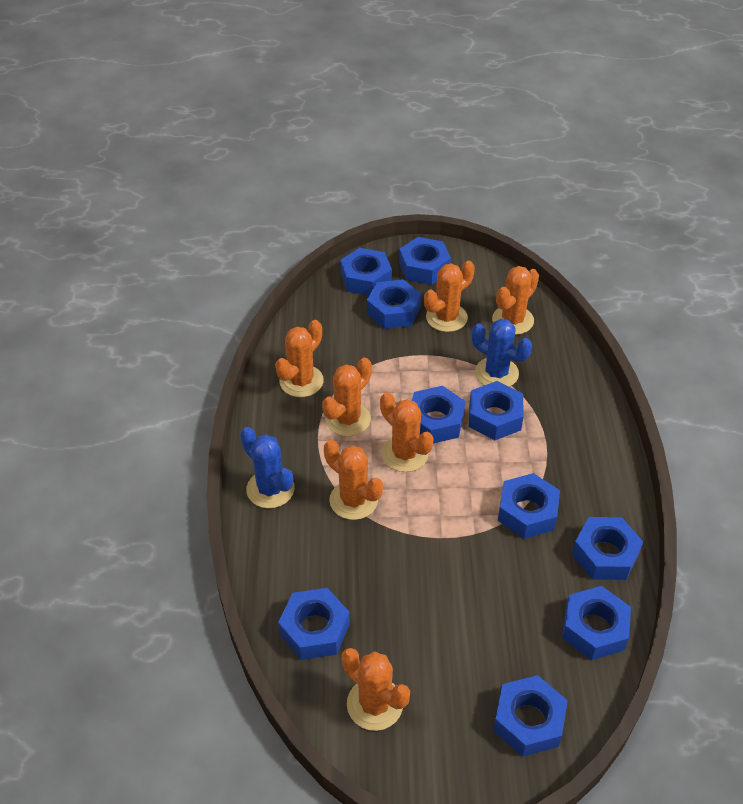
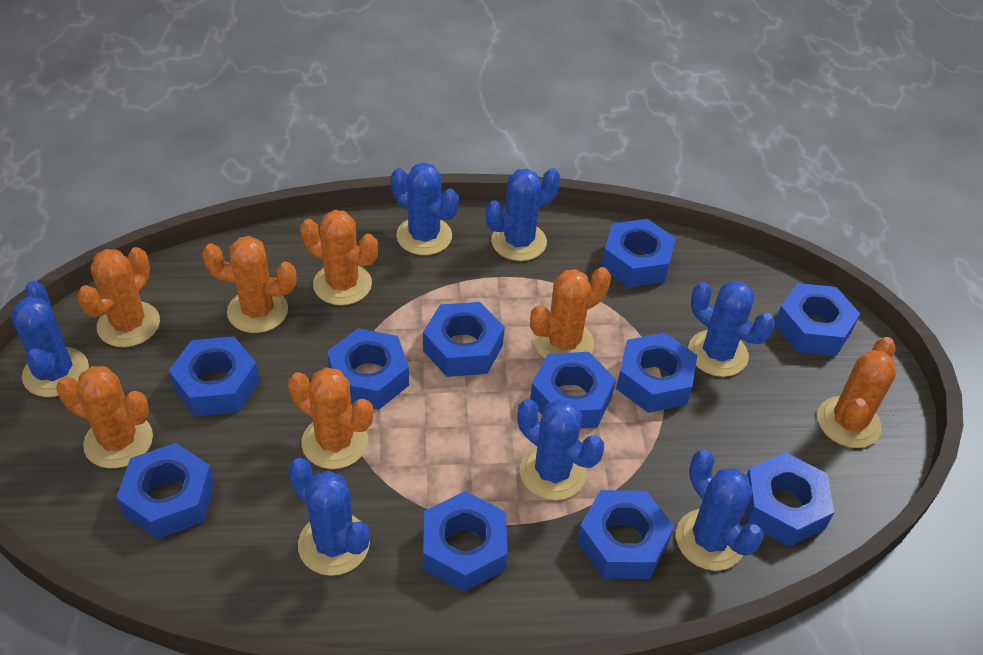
blue cactus: [240,427,295,508] [472,319,532,387] = 2 -> [11,281,89,397] [288,458,370,576] [391,162,459,255] [486,168,560,261] [517,399,604,500] [676,450,764,571] [688,280,775,377] = 7
blue nut: [278,588,350,660] [340,248,392,296] [367,279,421,329] [399,237,451,285] [412,386,465,443] [469,381,524,440] [493,675,568,757] [498,473,560,539] [562,586,631,660] [572,517,643,580] = 10 -> [116,443,214,539] [168,336,260,417] [327,328,409,410] [423,302,505,377] [423,491,507,592] [530,352,616,428] [577,490,674,579] [601,219,676,288] [616,333,697,413] [745,452,834,547] [775,283,860,356] = 11

